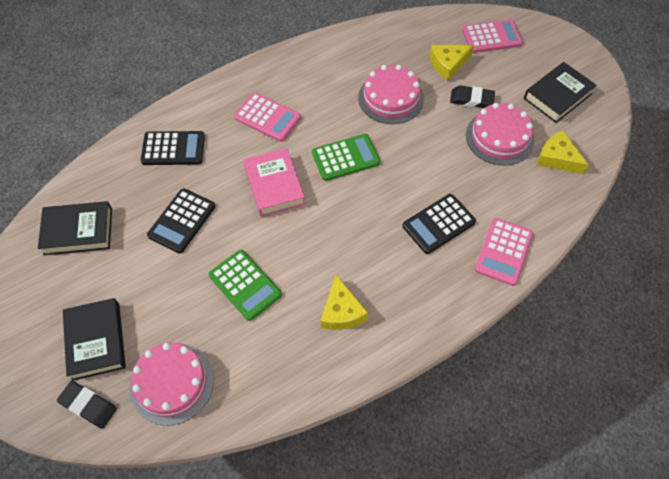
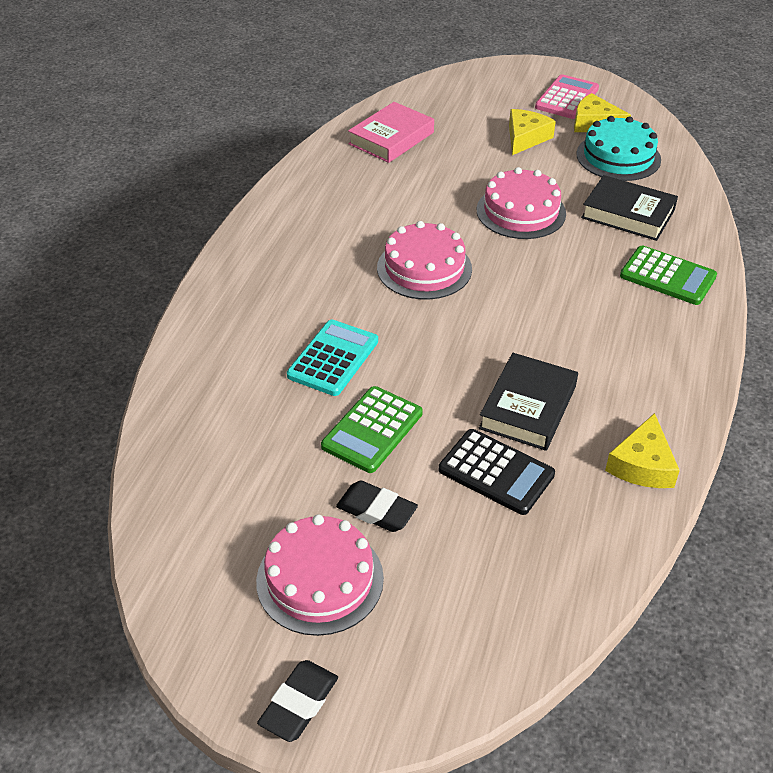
black book: [38,201,112,256] [63,298,126,381] [524,62,597,123] = 3 -> [479,353,578,451] [581,175,678,241] = 2
black calculator: [141,131,205,165] [147,188,215,254] [403,194,476,254] = 3 -> [439,429,555,515] = 1
pink calculator: [234,93,301,142] [462,19,523,53] [475,218,533,286] = 3 -> [535,74,599,119] = 1
turquoise cake: none = 0 -> [576,116,661,181] = 1
turquoise calculator: none = 0 -> [287,320,378,396] = 1

